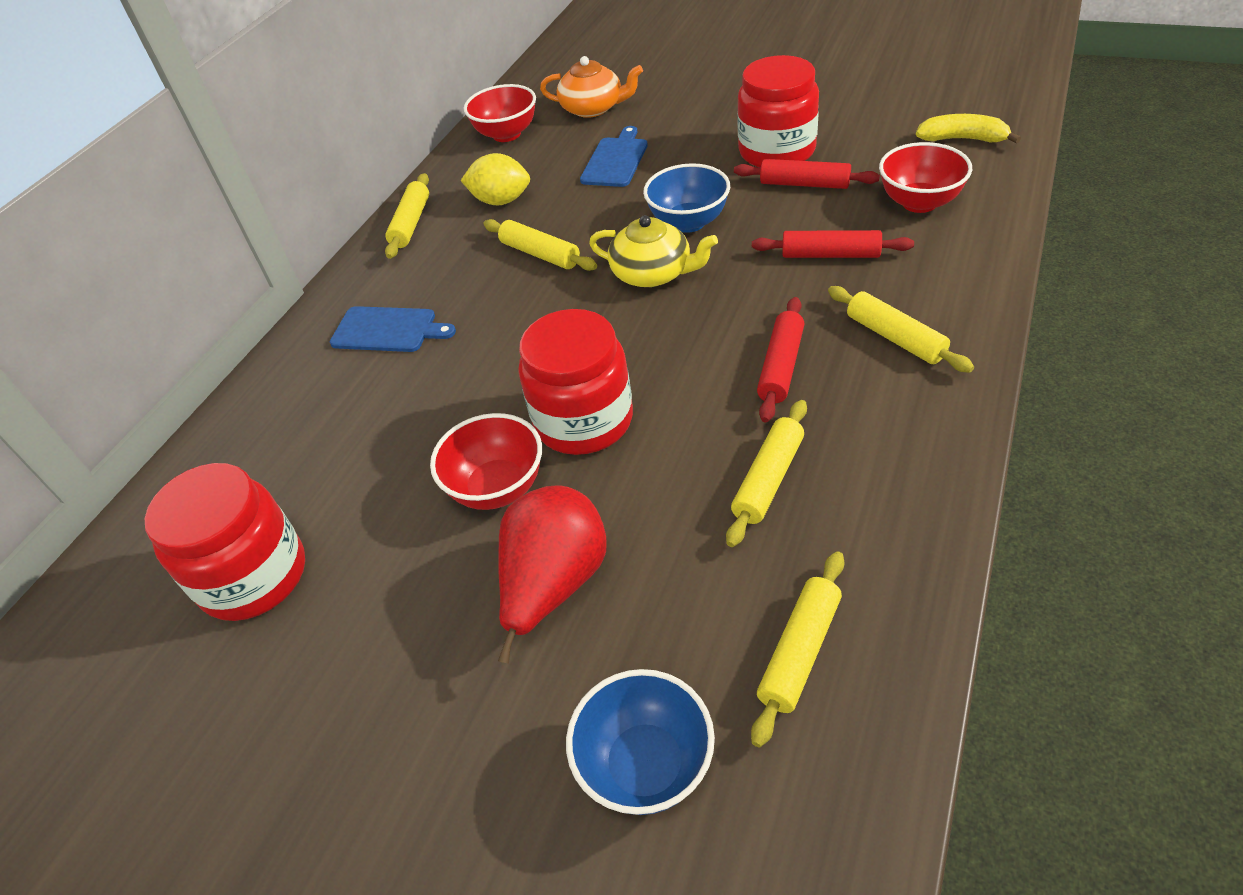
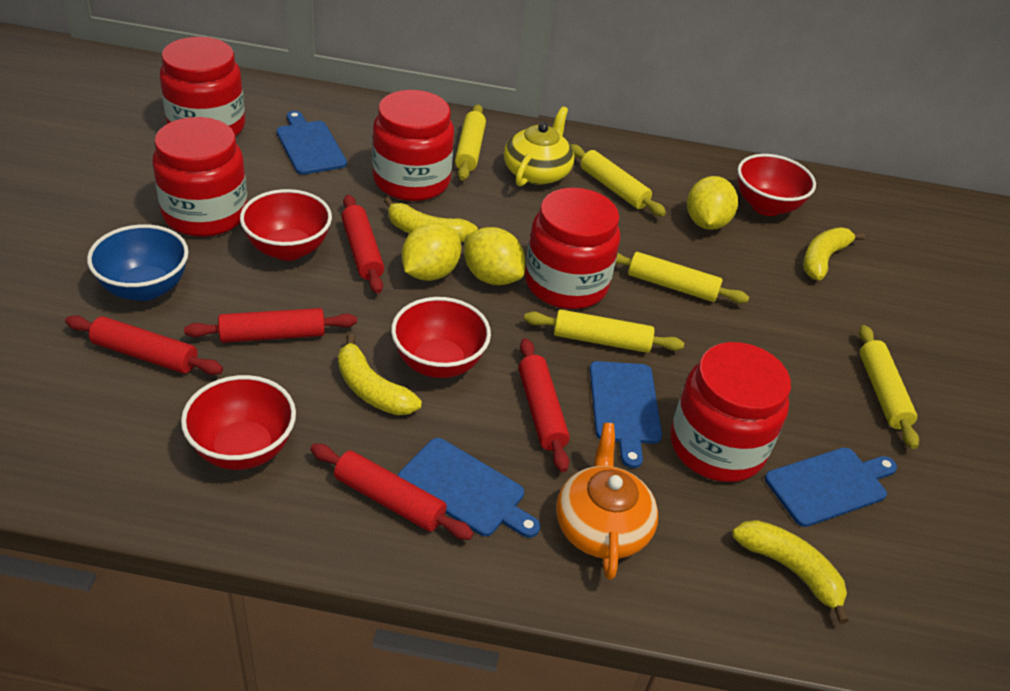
blue bowl: [566,669,715,815] [643,163,730,233] = 2 -> [87,224,189,301] = 1
blue cutting board: [330,306,456,352] [580,126,648,187] = 2 -> [276,111,347,175] [398,438,540,538] [590,361,662,468] [765,447,897,527] = 4
red bowl: [430,413,542,510] [464,84,536,142] [879,142,972,213] = 3 -> [181,375,296,470] [240,189,332,261] [391,297,491,378] [737,154,816,216] = 4
red jar: [145,463,305,621] [519,309,633,455] [737,55,819,168] = 3 -> [152,117,248,237] [160,37,245,136] [372,90,454,201] [525,188,620,309] [670,342,791,482] = 5
red pear: [498,485,606,664] = 1 -> none = 0
red rolling pin: [734,159,880,189] [752,230,914,258] [757,297,804,422] = 3 -> [65,315,223,375] [184,308,357,343] [310,444,474,540] [341,195,384,294] [519,338,570,472] = 5
yellow banana: [916,114,1021,144] = 1 -> [338,334,422,415] [384,197,478,242] [732,520,849,624] [803,228,865,280] = 4
yellow lemon: [461,153,530,205] = 1 -> [402,223,461,281] [464,227,525,285] [687,176,738,230] = 3

